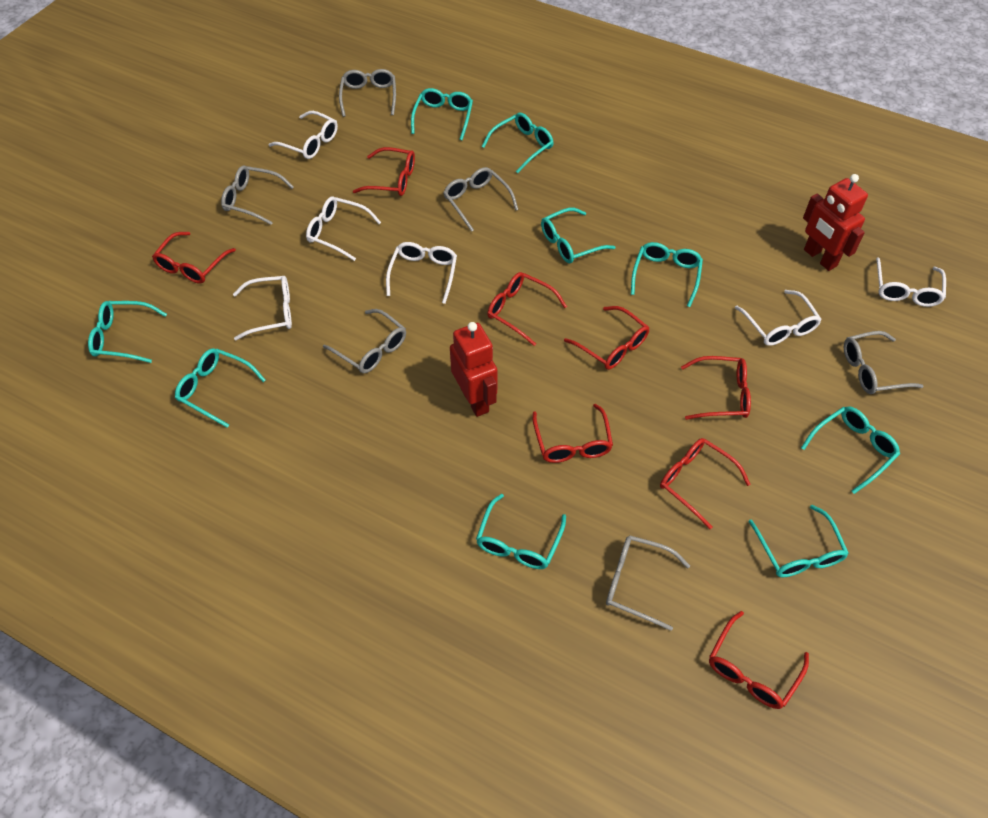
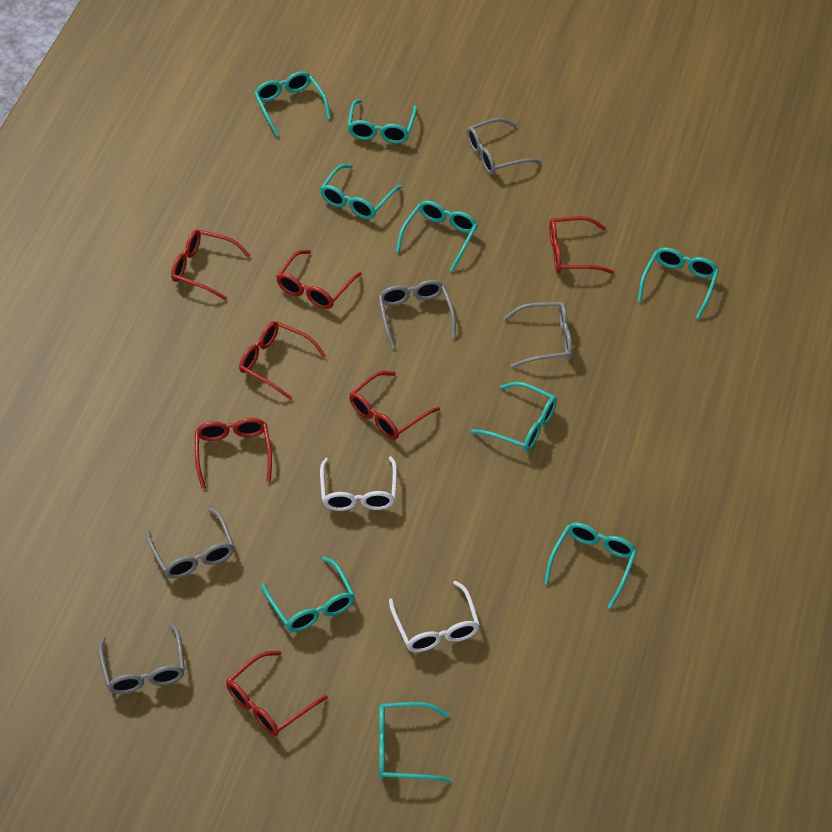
grey glasses: [221,166,294,225] [323,309,406,373] [339,69,396,117] [443,167,518,232] [606,535,690,631] [844,331,923,394] = 6 -> [98,623,185,694] [146,508,234,579] [378,280,456,349] [467,118,542,174] [503,302,572,368] = 5
red glasses: [152,232,236,284] [353,147,415,196] [487,272,567,346] [532,404,613,463] [564,306,650,370] [660,438,751,529] [681,356,751,420] [709,611,809,709] = 8 -> [171,230,251,300] [195,418,272,489] [226,651,328,736] [239,321,326,400] [276,250,362,309] [349,371,440,440] [549,216,615,274] = 7
red robot: [450,322,497,417] [803,174,868,271] = 2 -> none = 0
white glasses: [233,276,292,340] [268,111,338,159] [306,197,381,261] [386,242,457,304] [735,290,822,346] [876,257,946,307] = 6 -> [320,456,397,511] [389,581,480,652] = 2

